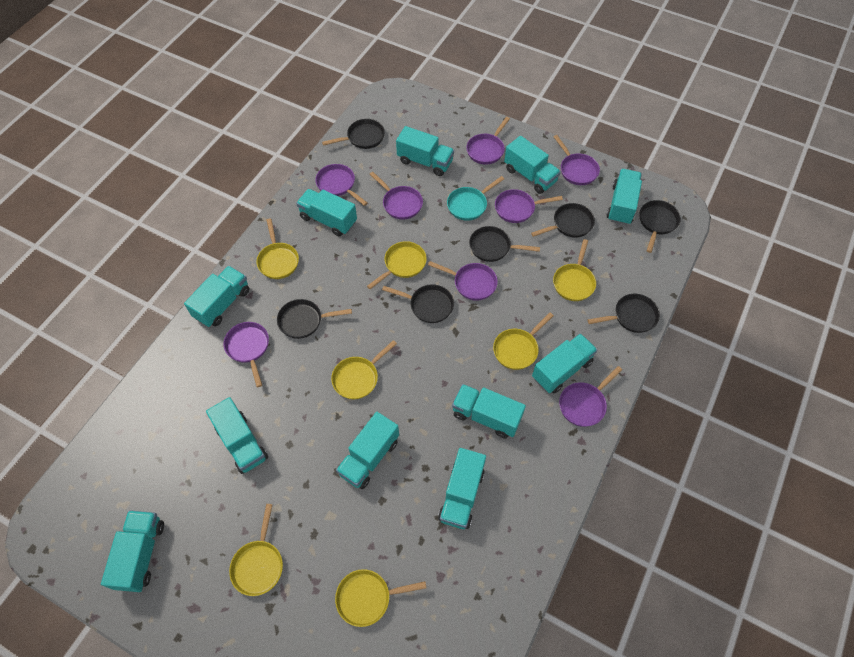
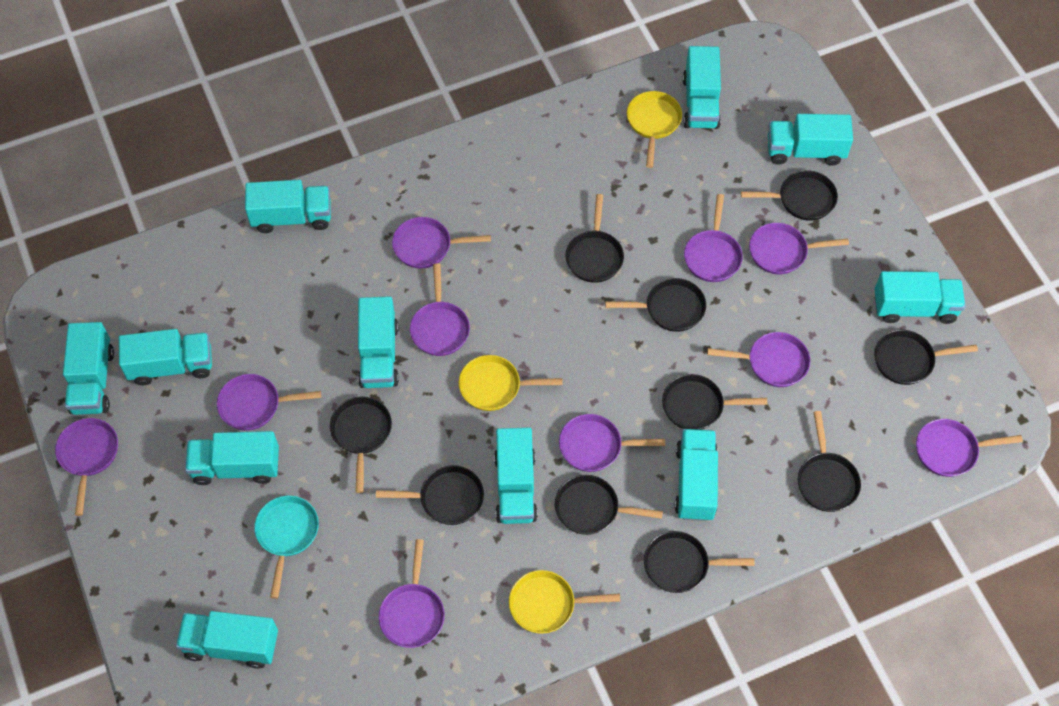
black pan: [277,299,352,339] [322,119,385,149] [382,284,454,323] [469,226,540,262] [531,203,595,238] [587,294,660,333] [640,200,681,253] = 7 -> [330,396,392,493] [376,465,484,525] [555,475,663,535] [565,194,624,283] [605,278,706,332] [644,531,755,593] [662,374,767,430] [741,170,838,221] [798,411,861,512] [874,330,978,385] = 10
purple pan: [224,322,269,387] [315,164,368,206] [370,172,423,220] [428,261,498,301] [466,117,510,165] [495,189,563,223] [553,135,600,185] [559,366,622,427] = 8 -> [55,418,118,516] [217,374,321,430] [379,539,445,648] [392,217,491,269] [410,263,470,356] [559,414,665,472] [684,194,743,282] [707,332,810,387] [749,223,849,274] [916,419,1023,477] = 10
yellow pan: [229,504,283,596] [256,219,299,279] [331,340,397,399] [335,569,427,627] [367,241,427,289] [493,313,554,370] [553,239,596,301] = 7 -> [459,355,563,411] [509,570,620,634] [627,91,682,168] = 3

